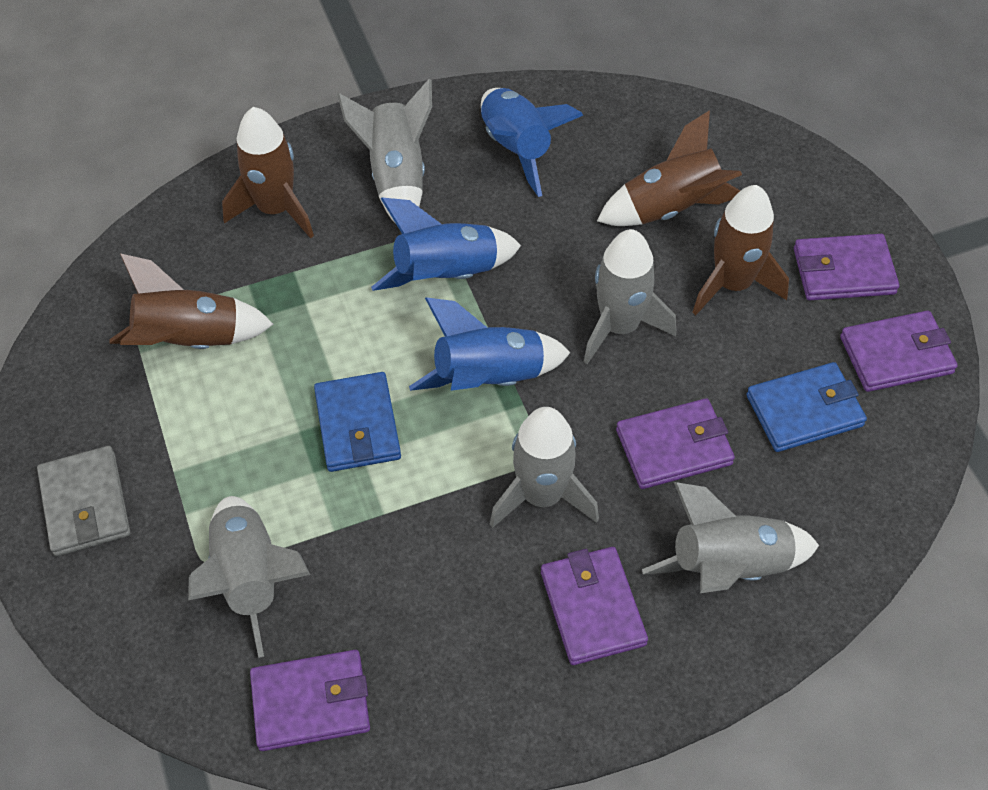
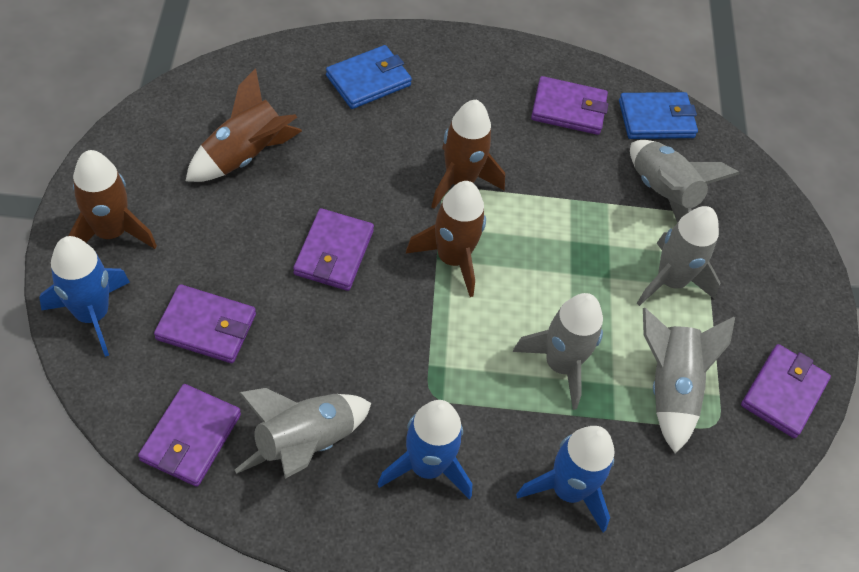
grey wallet: [37,446,130,556] = 1 -> none = 0

